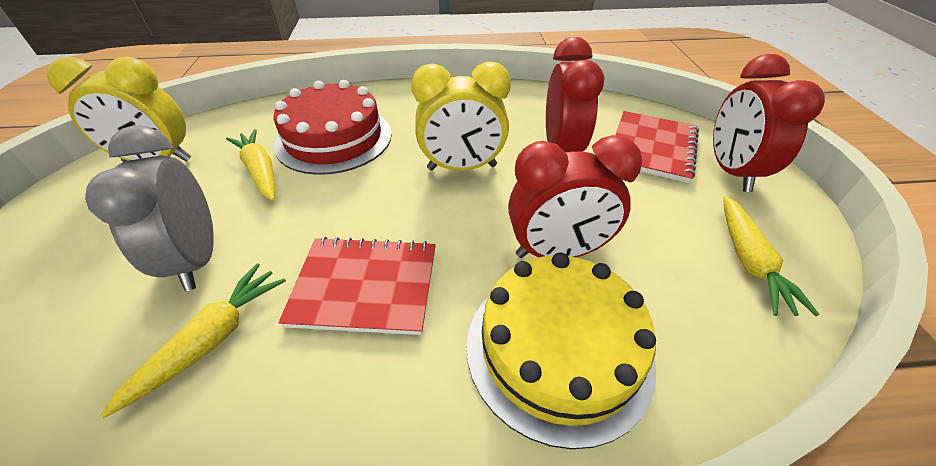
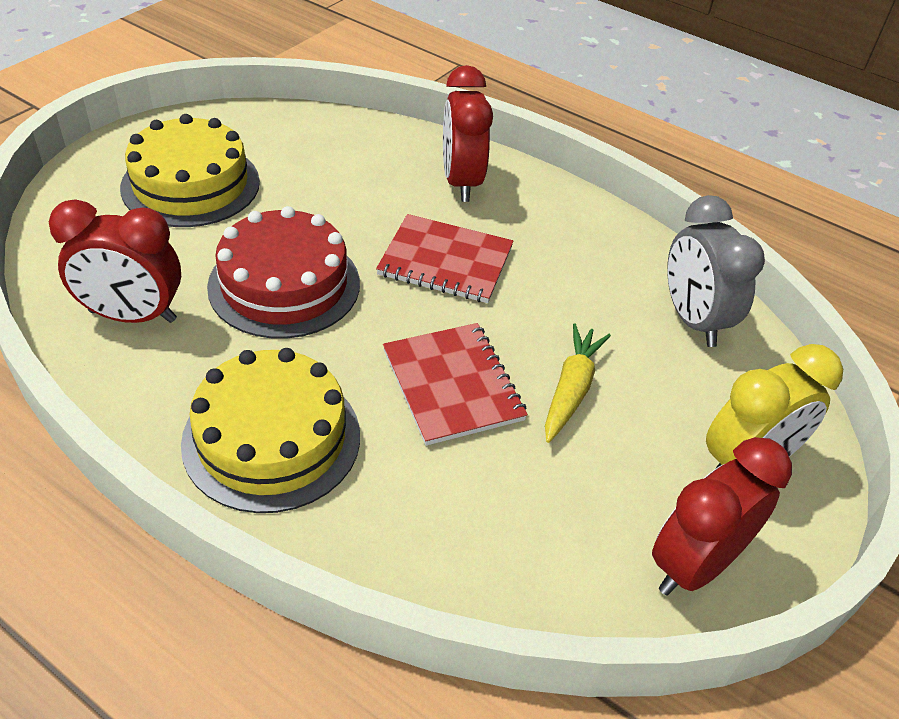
yellow cake: [467,252,656,449] = 1 -> [120,114,260,227] [181,348,360,513] = 2
yellow carrot: [100,264,286,418] [226,129,275,201] [723,196,820,316] = 3 -> [545,323,611,443] = 1
yellow clock: [47,57,191,162] [411,61,511,171] = 2 -> [706,344,843,469] = 1

